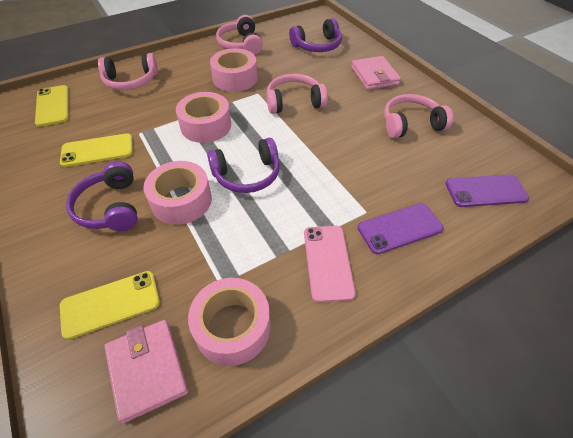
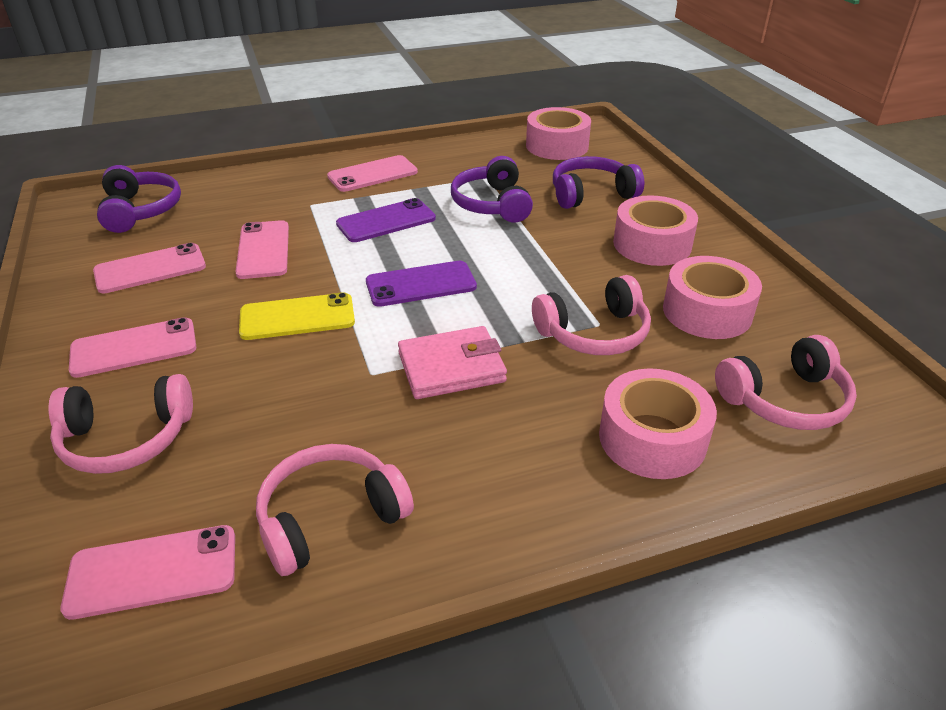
pink phone: [304,226,356,302] = 1 -> [60,525,235,620] [69,317,196,378] [93,243,206,294] [235,220,289,279] [327,155,418,192] = 5
pink wallet: [104,320,188,423] [351,56,401,90] = 2 -> [398,326,507,399] = 1
yellow phone: [35,85,69,127] [60,133,133,167] [60,271,160,339] = 3 -> [239,292,355,340] = 1

